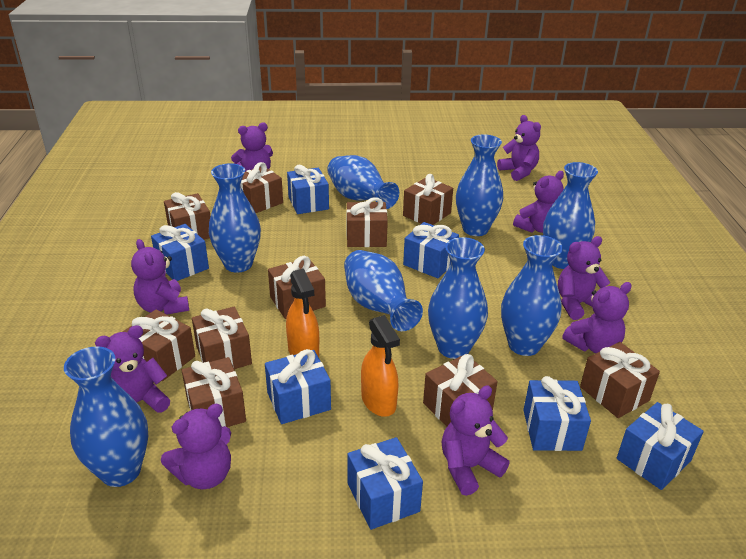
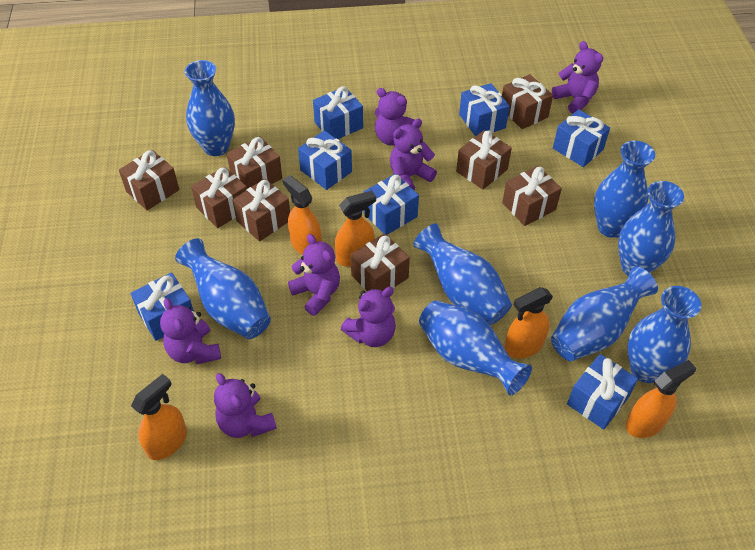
brown gift: [123,309,195,381] [164,192,210,240] [182,357,246,427] [192,307,252,369] [241,162,283,213] [268,256,326,319] [347,197,388,247] [403,174,453,225] [423,354,497,427] [580,342,660,418] = 10 -> [119,150,179,211] [191,166,247,228] [227,137,282,189] [232,179,290,241] [351,233,410,291] [456,130,512,190] [502,74,553,129] [502,166,562,226] = 8
orange spray bottle: [286,269,319,357] [361,315,400,417] = 2 -> [131,374,187,460] [283,175,322,255] [335,191,376,267] [505,287,553,358] [626,360,696,438] = 5
purple teddy bear: [95,325,170,413] [131,239,189,315] [161,404,231,489] [231,122,273,172] [442,385,510,496] [497,115,541,181] [513,171,564,233] [558,236,610,320] [562,282,632,353] = 9 -> [160,298,221,364] [214,373,277,438] [288,234,340,316] [341,287,396,347] [375,88,415,146] [390,118,437,190] [552,41,603,113] = 7

